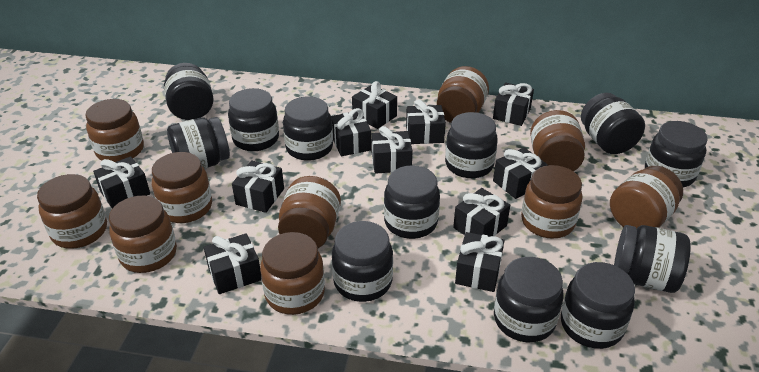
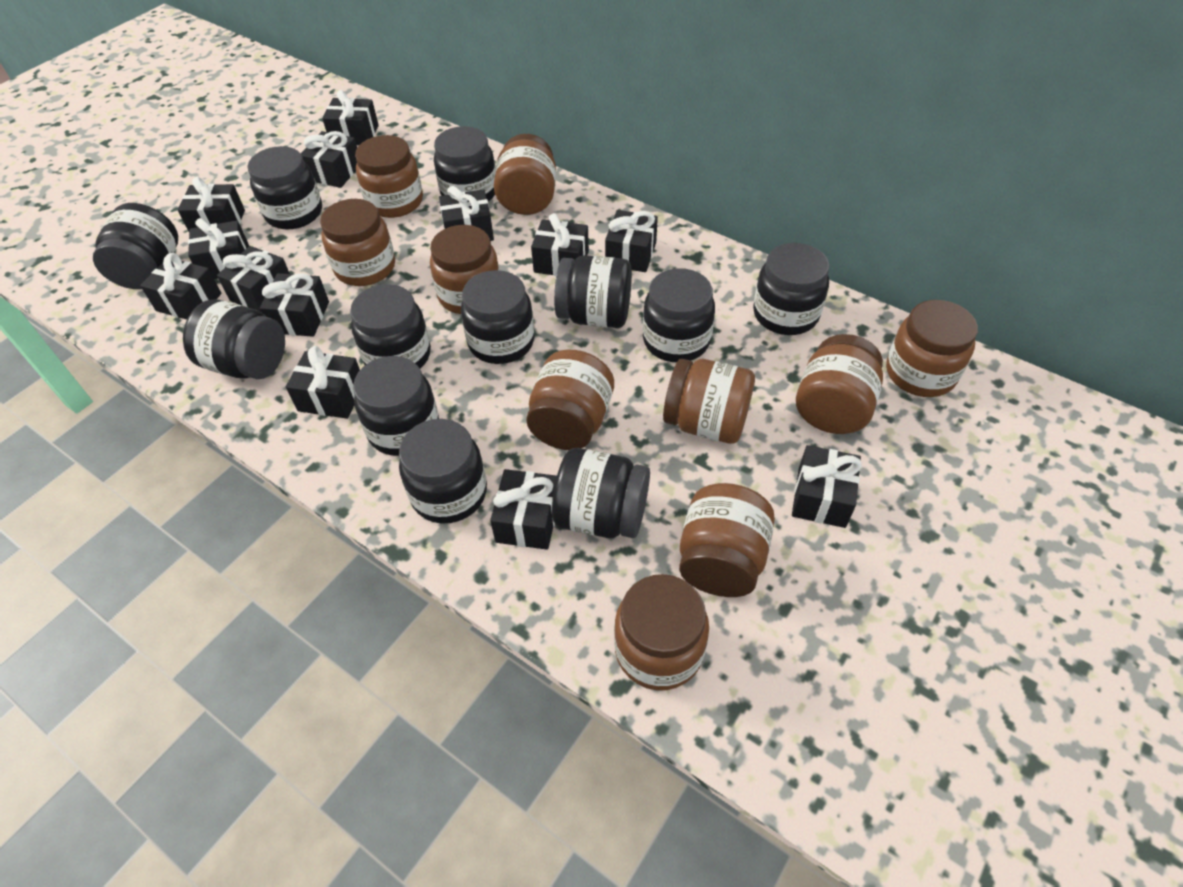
black gift: [93,156,150,209] [204,233,261,294] [232,160,284,213] [331,108,371,156] [352,81,397,129] [371,126,413,174] [406,100,446,144] [453,188,510,237] [455,232,504,292] [493,82,534,126] [493,147,548,199] = 11 -> [140,253,221,320] [178,177,245,231] [188,218,249,279] [217,246,290,313] [260,273,329,337] [286,346,360,419] [301,131,357,188] [322,90,379,145] [439,186,494,241] [490,469,557,550] [531,213,589,276] [605,210,658,272] [792,445,862,528] = 13

